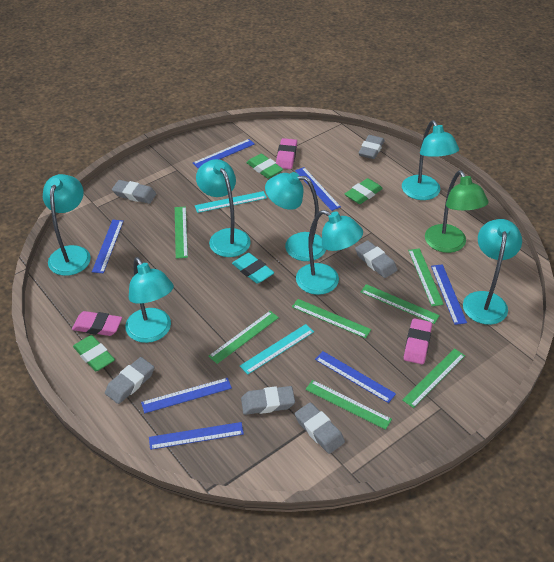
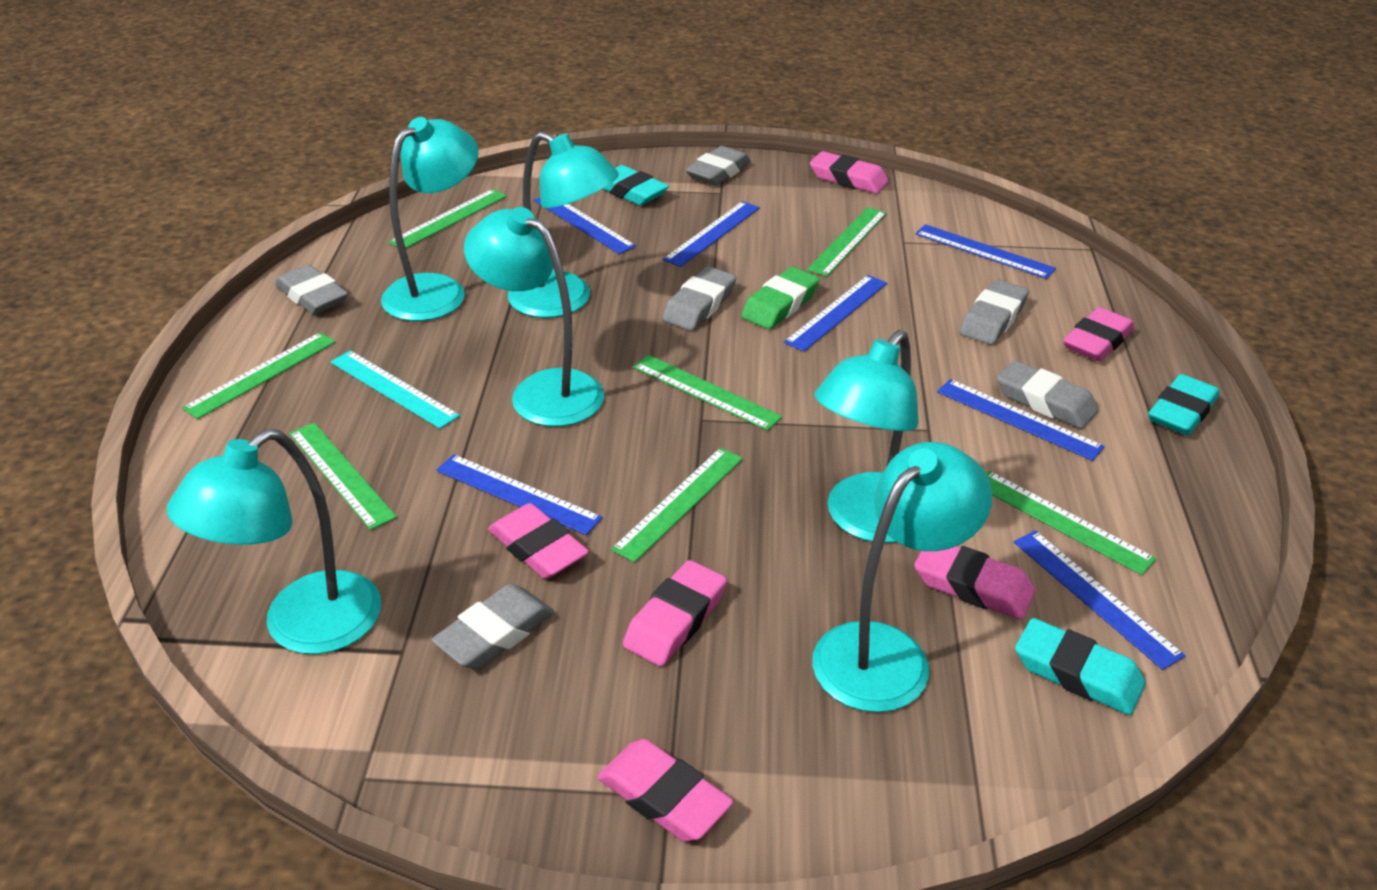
green eraser: [73,335,115,371] [246,154,283,179] [345,178,383,204] = 3 -> [741,267,820,329] = 1
green lamp: [425,170,488,253] = 1 -> none = 0
pink eraser: [72,311,122,336] [276,138,297,169] [404,318,432,364] = 3 -> [488,503,589,579] [597,739,733,842] [623,560,727,666] [810,151,889,194] [914,546,1035,620] [1063,307,1134,361] = 6
turquoise eraser: [232,253,274,284] = 1 -> [603,165,669,205] [1015,618,1145,715] [1148,374,1219,435] = 3
turquoise lamp: [43,174,91,276] [125,257,174,343] [196,159,251,257] [265,172,326,261] [296,210,363,295] [402,120,459,200] [463,219,522,325] = 7 -> [167,429,381,654] [381,117,479,321] [464,207,604,427] [508,131,619,318] [812,442,992,712] [814,330,918,543] = 6
turquoise ruler: [195,191,267,213] [240,324,314,374] = 2 -> [330,350,460,429] = 1

